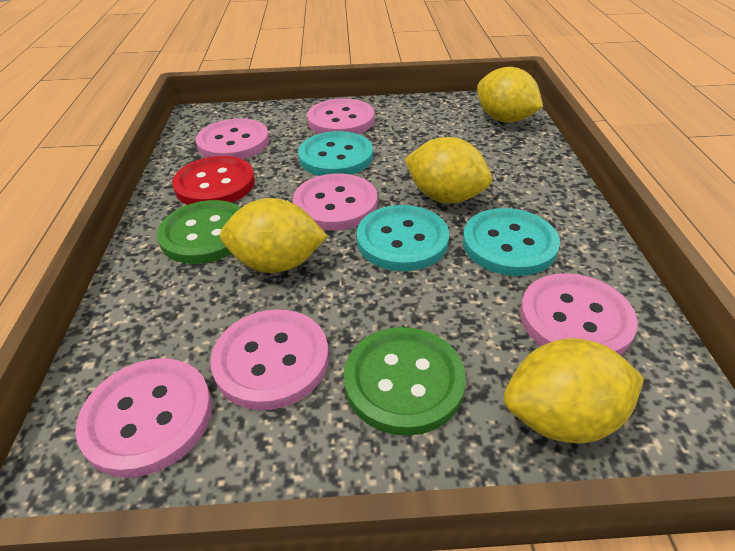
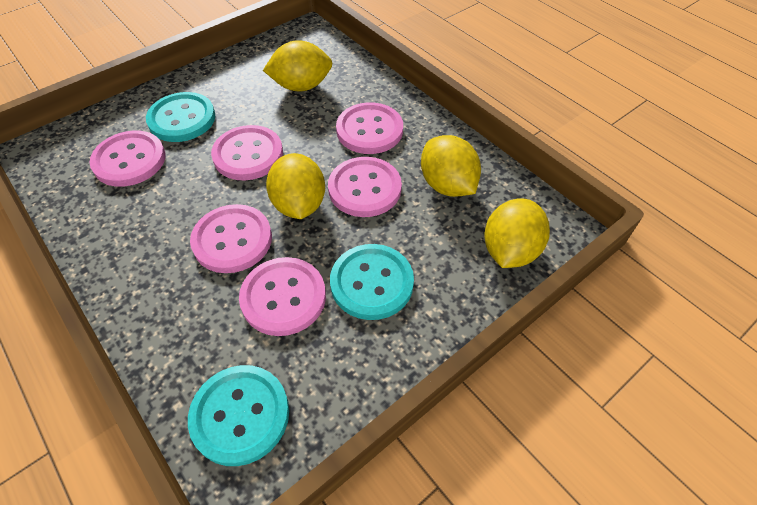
green button: [157,200,242,264] [344,327,466,436] = 2 -> none = 0
red button: [172,156,255,205] = 1 -> none = 0

